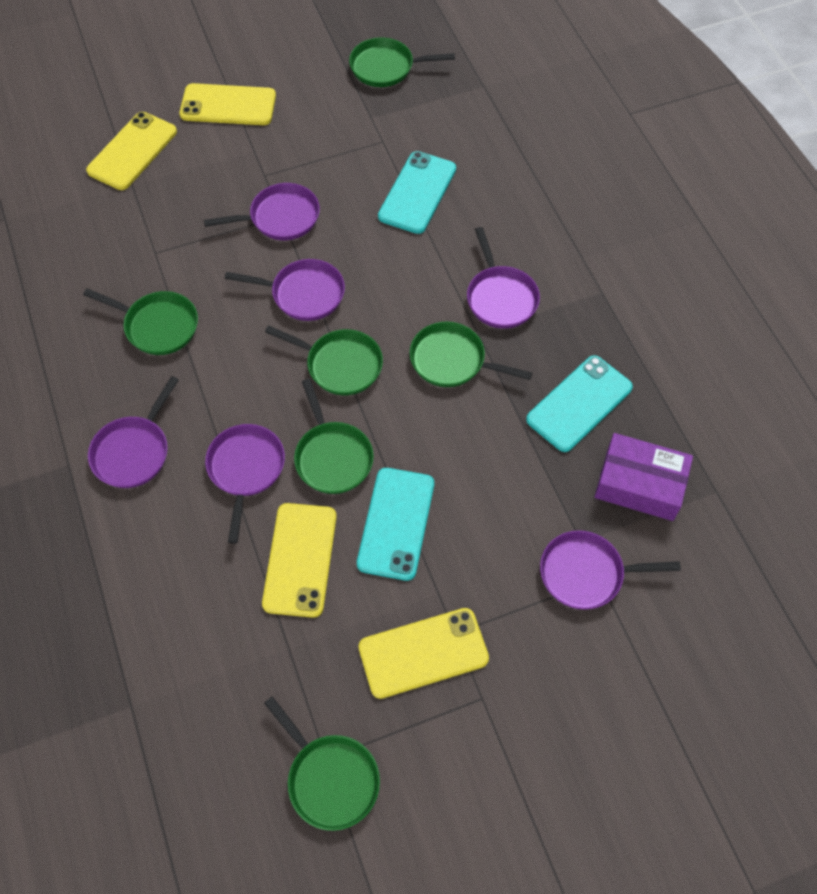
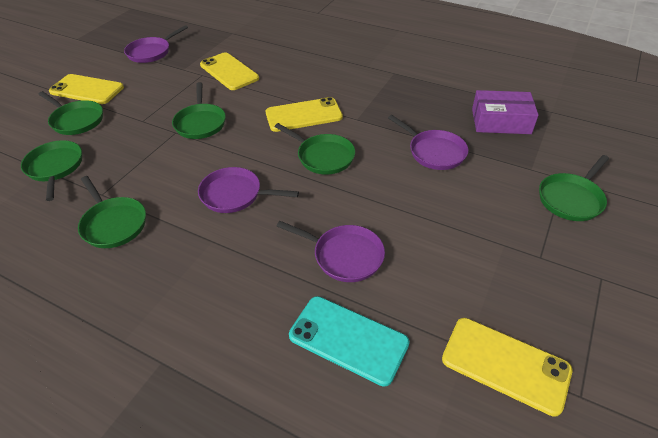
purple pan: [88,376,179,488] [204,183,320,240] [205,424,285,544] [225,259,345,321] [467,227,540,329] [540,530,681,610] = 6 -> [124,25,188,63] [198,167,299,213] [277,221,385,282] [388,115,468,170] = 4
turquoise phone: [357,468,434,581] [378,151,456,234] [526,355,633,452] = 3 -> [289,296,410,387] = 1

